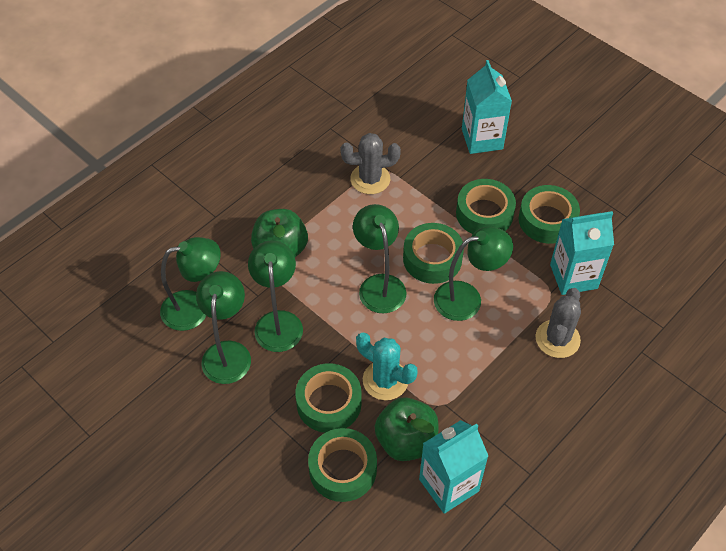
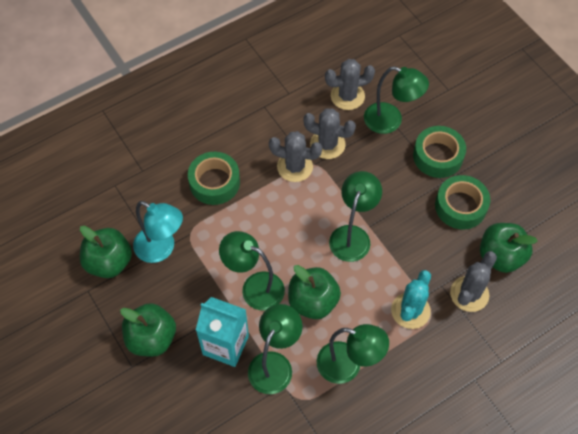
green apple: [251,209,308,257] [374,397,439,461] = 2 -> [80,226,132,278] [120,303,176,357] [288,265,341,319] [480,223,538,273] = 4
green tape: [295,363,362,433] [308,428,377,502] [403,223,464,284] [456,179,516,234] [519,185,580,244] = 5 -> [188,152,240,205] [413,126,466,178] [435,175,490,229] = 3
grey cactus: [340,133,401,194] [535,288,581,358] = 2 -> [269,131,322,182] [303,108,356,159] [325,59,375,110] [450,251,497,312] = 4
turquoise carton: [419,420,488,514] [462,60,512,154] [550,211,614,295] = 3 -> [196,297,249,367] = 1
turquoise lamp: none = 0 -> [133,201,183,263] = 1

